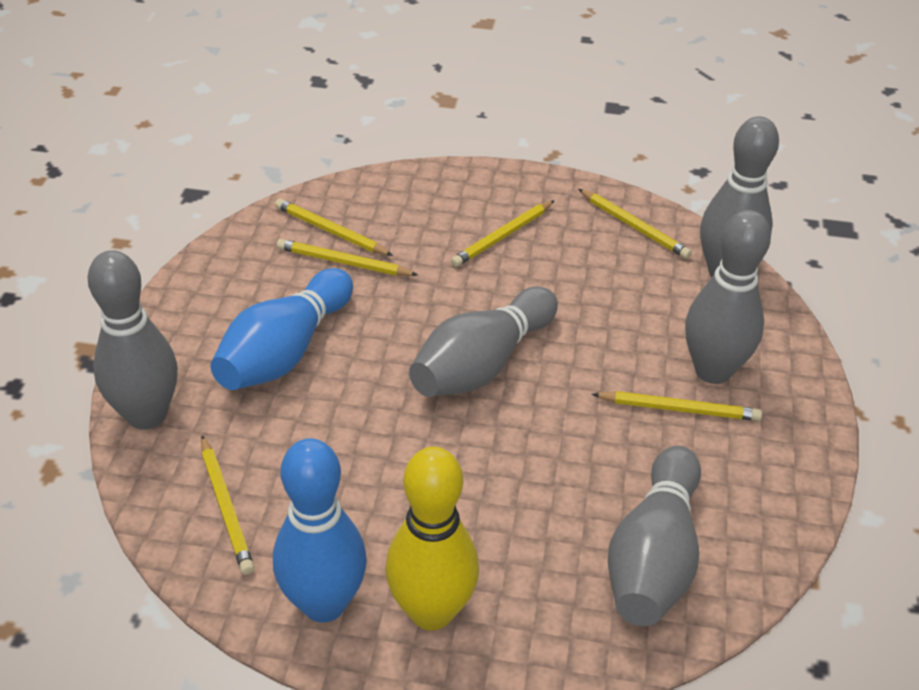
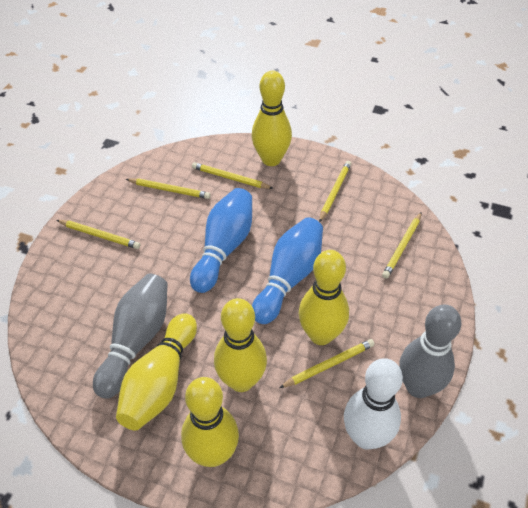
grey bowling pin: [88,250,178,430] [409,286,558,397] [608,446,701,626] [685,210,771,384] [700,116,779,277] = 5 -> [93,274,168,399] [399,305,461,398] = 2
white bowling pin: none = 0 -> [344,358,403,450] = 1
yellow bowling pin: [385,447,479,630] = 1 -> [116,313,197,430] [181,377,239,467] [214,298,267,392] [251,70,292,166] [299,250,349,345] = 5

